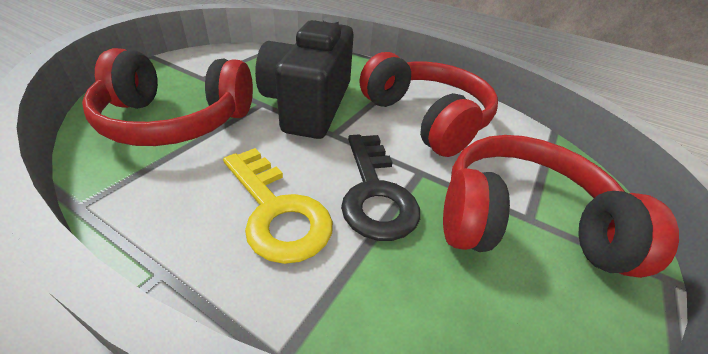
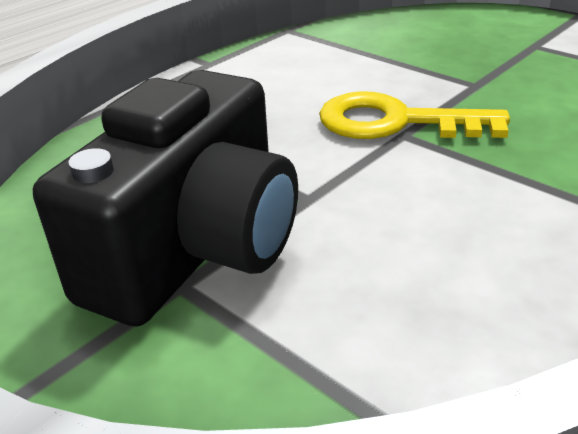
black key: [341,134,420,241] = 1 -> none = 0
red headphones: [82,48,253,146] [360,52,498,157] [443,135,679,278] = 3 -> none = 0

